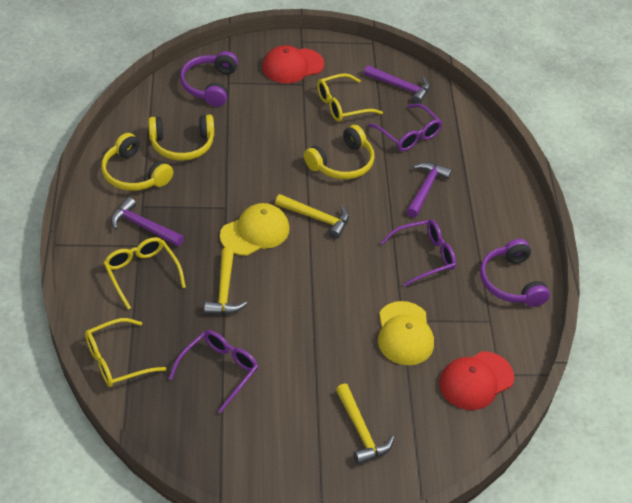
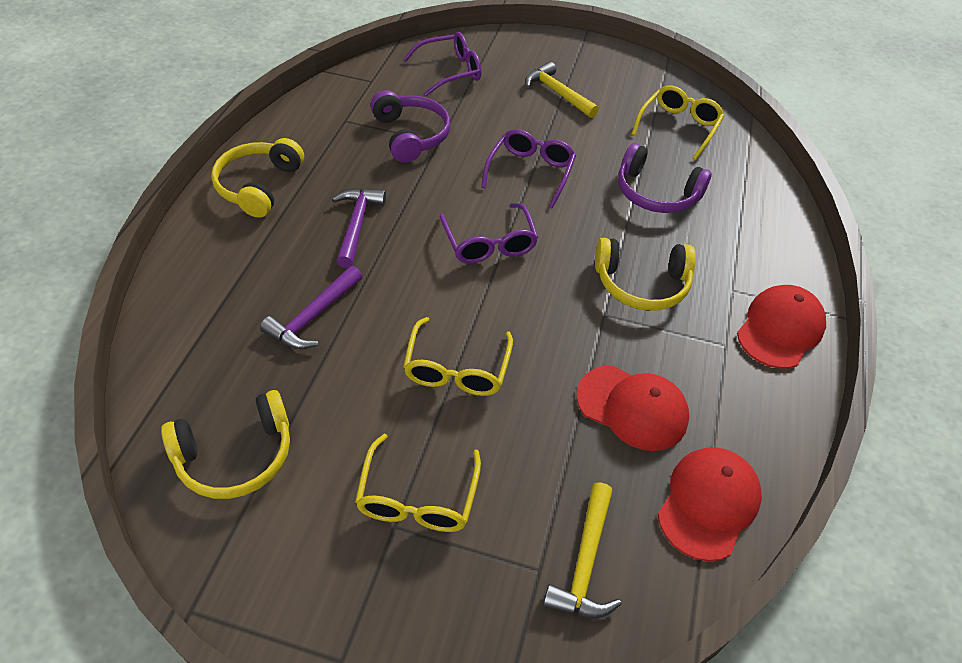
purple hammer: [111,197,184,247] [364,65,430,104] [407,162,452,218] = 3 -> [260,266,363,349] [332,188,386,268] = 2
red cap: [262,45,324,83] [440,351,514,410] = 2 -> [577,365,689,451] [658,447,762,561] [737,285,826,369] = 3
yellow cap: [220,203,290,256] [378,301,434,365] = 2 -> none = 0
yellow hammer: [204,247,247,314] [275,194,349,239] [336,383,394,465] = 3 -> [525,62,599,118] [543,482,621,618] = 2

